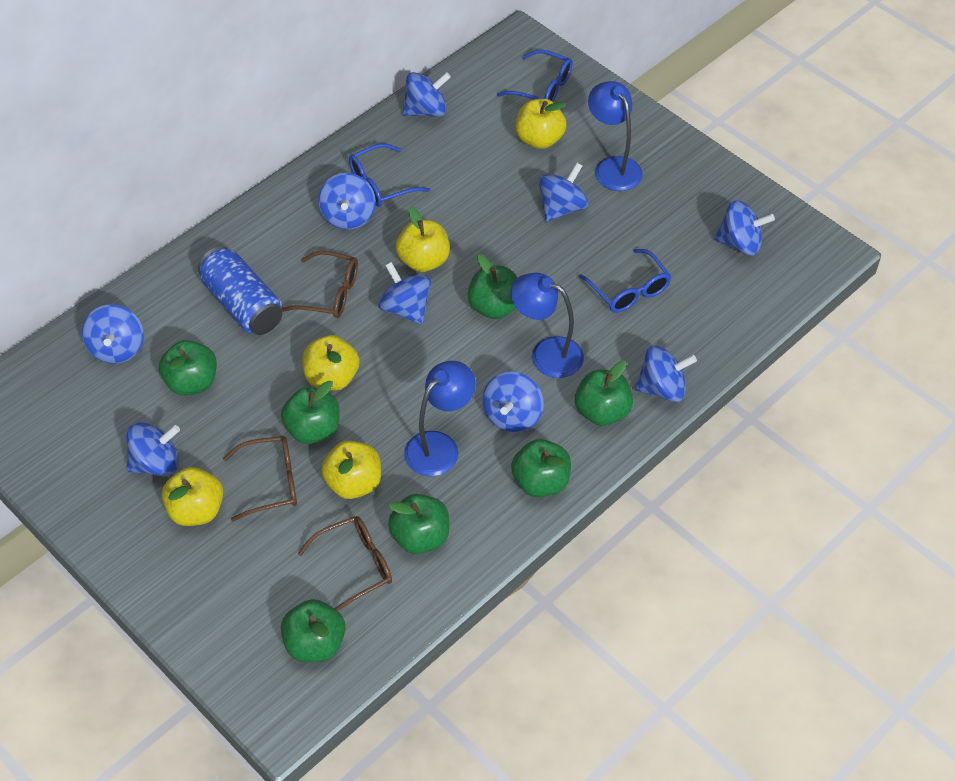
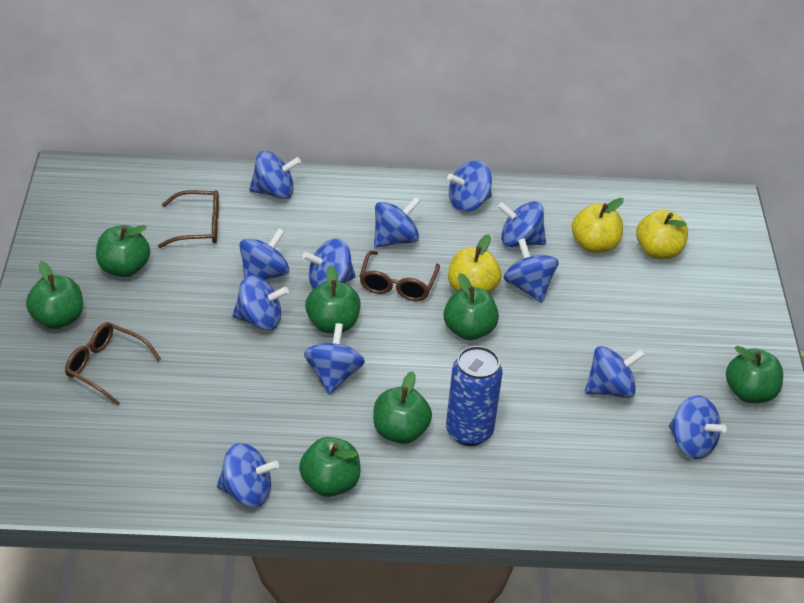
blue glasses: [349,143,430,207] [497,49,573,102] [579,249,672,313] = 3 -> none = 0
blue lamp: [404,361,476,476] [511,273,584,378] [588,81,643,191] = 3 -> none = 0
blue spinning top: [82,304,144,364] [127,422,180,476] [318,173,376,230] [378,262,431,324] [402,72,451,117] [482,371,544,433] [538,163,589,222] [635,346,697,402] [714,200,775,256] = 9 -> [217,443,279,508] [233,275,289,331] [239,228,289,280] [249,151,301,199] [303,239,356,289] [304,323,365,394] [374,197,420,247] [447,160,492,212] [498,201,546,247] [504,238,559,303] [585,346,645,398] [669,395,727,459] = 12
yellow apple: [162,467,223,526] [302,335,360,391] [321,441,381,499] [396,206,450,272] [516,99,566,149] = 5 -> [448,234,502,293] [572,198,624,253] [636,210,688,260] = 3

